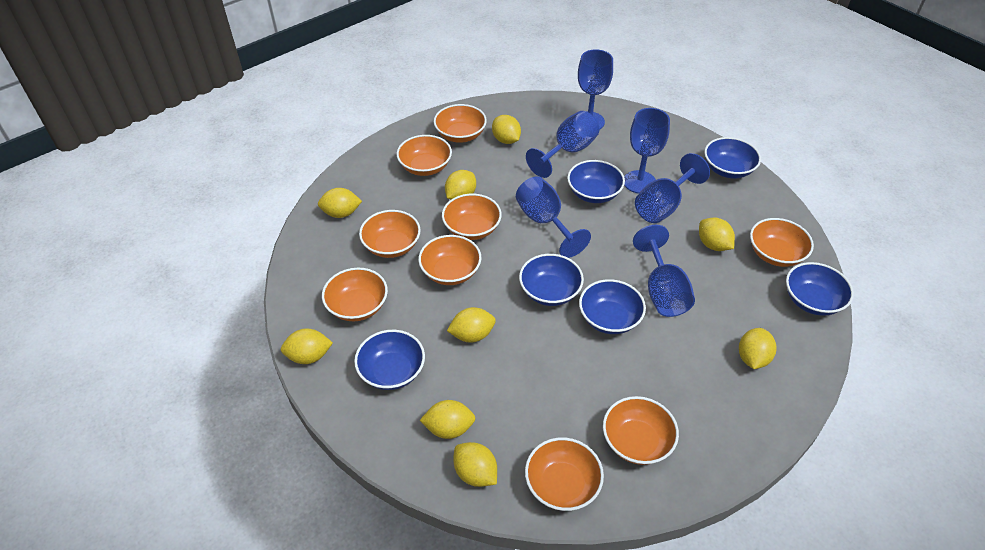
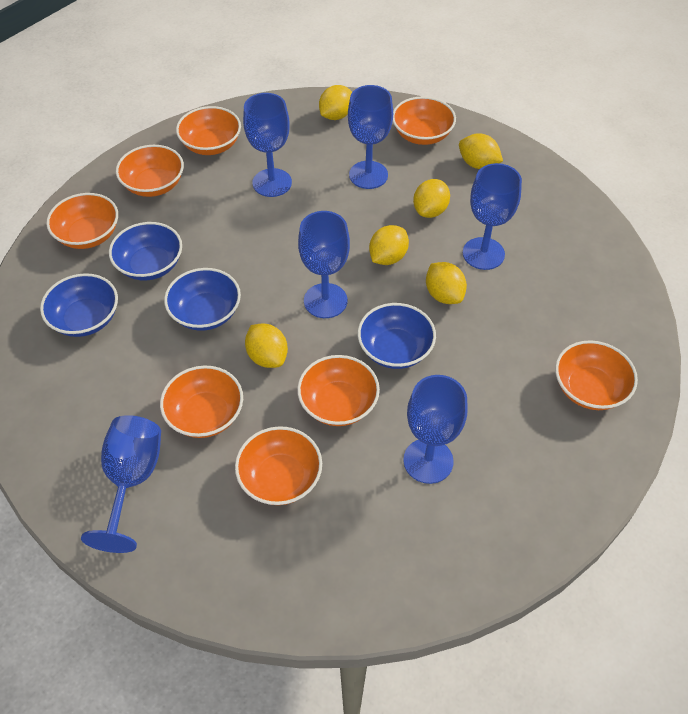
blue bowl: [354,330,425,390] [519,254,584,306] [567,160,625,203] [579,279,646,334] [704,137,761,179] [786,262,854,316] = 6 -> [40,273,118,337] [109,222,182,280] [164,268,241,331] [358,303,436,369] = 4
orange bowl: [322,268,388,321] [359,210,421,258] [396,135,452,176] [418,235,481,285] [434,104,487,143] [442,194,502,240] [525,437,604,511] [603,396,679,465] [750,218,814,267] = 9 -> [46,193,118,249] [116,145,184,197] [160,365,243,438] [176,106,241,155] [235,426,322,505] [297,355,380,426] [393,96,456,145] [555,340,638,410] = 8
yellow lemon: [281,328,333,364] [318,188,362,218] [420,400,475,439] [445,170,476,199] [447,307,496,342] [453,442,497,487] [492,115,521,144] [699,218,735,251] [739,328,776,369] = 9 -> [245,323,288,368] [319,85,352,120] [369,225,409,265] [413,179,450,218] [426,262,467,304] [459,133,503,169] = 6

